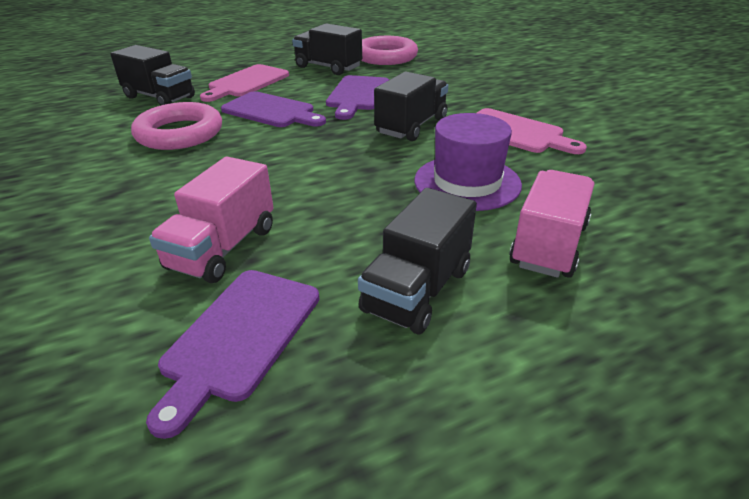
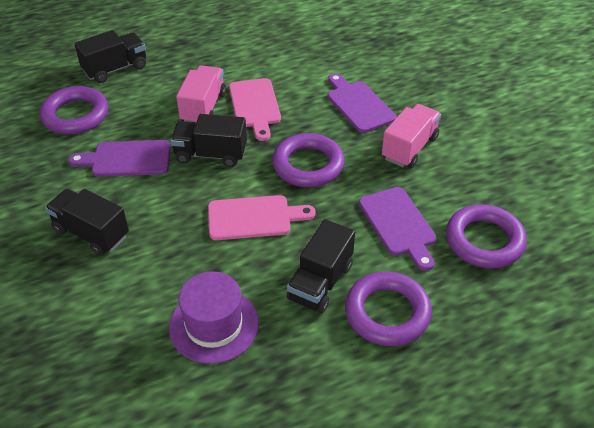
pink ring: [131,102,222,150] [361,36,418,65] = 2 -> none = 0
purple ring: none = 0 -> [40,86,108,134] [272,133,345,187] [345,272,432,346] [446,204,527,268] = 4

